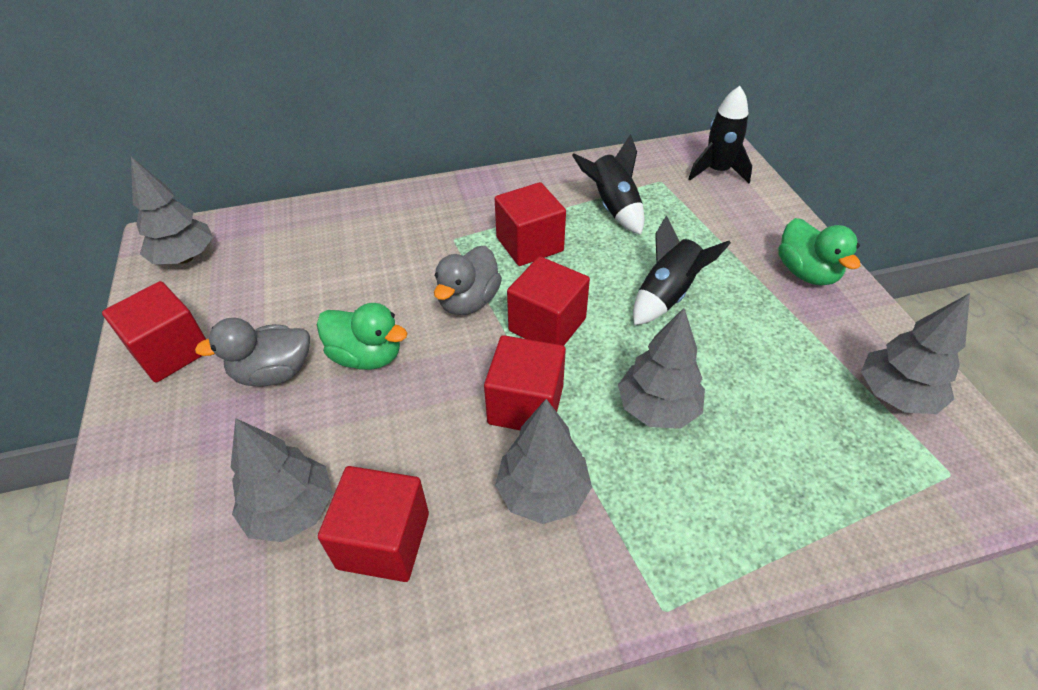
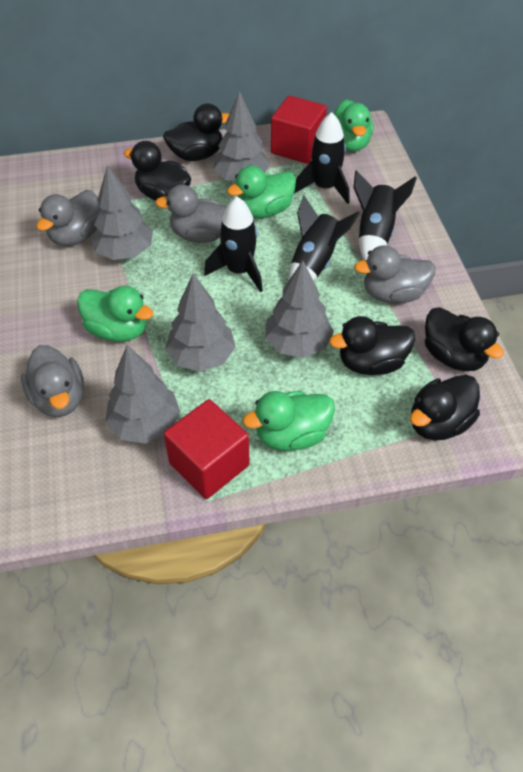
black duck: none = 0 -> [124,141,191,201] [163,103,229,161] [329,316,415,375] [410,375,480,440] [425,307,504,371] = 5
black rocket: [572,134,644,235] [633,215,731,325] [688,86,752,184] = 3 -> [204,197,263,292] [289,196,360,281] [294,112,350,204] [354,170,417,260] = 4
green duck: [317,303,407,370] [778,218,860,286] = 2 -> [77,286,154,342] [227,166,296,218] [243,391,335,451] [334,99,373,152] = 4
grey duck: [195,318,310,387] [434,246,502,315] = 2 -> [21,345,84,417] [36,190,100,246] [155,184,227,243] [354,245,436,303] = 4
red cube: [102,281,206,383] [318,466,429,582] [484,335,566,430] [495,182,566,266] [507,256,590,346] = 5 -> [164,399,250,499] [271,96,327,164] = 2

